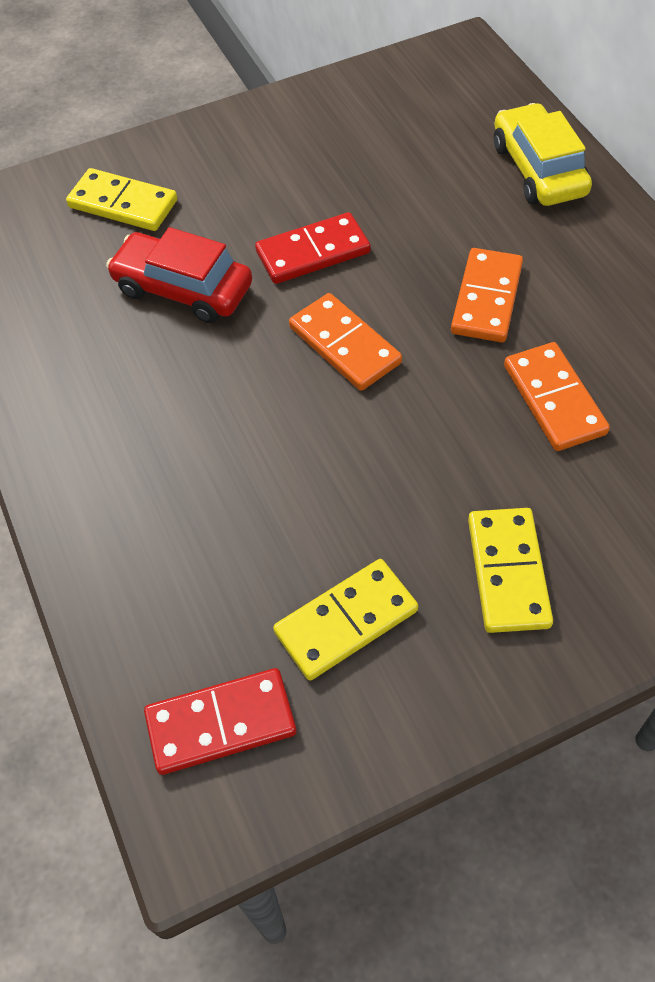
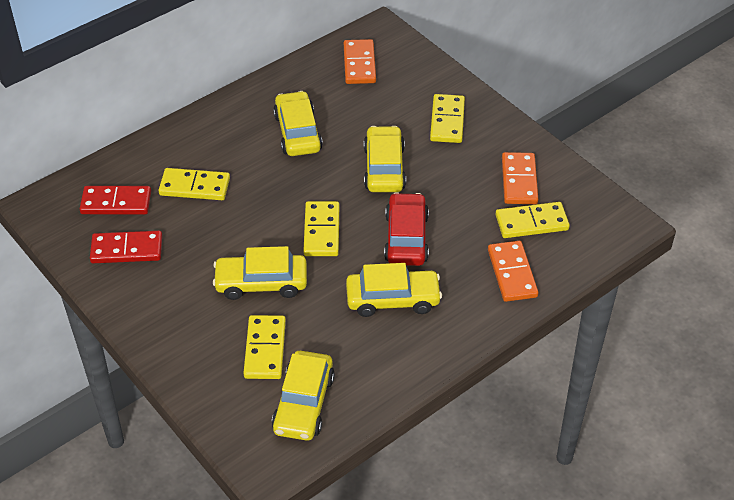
yellow car: [494,103,592,206] = 1 -> [213,246,307,300] [272,351,335,441] [273,91,323,156] [346,263,442,317] [364,126,406,192] = 5
yellow domino: [66,168,177,231] [273,559,418,681] [468,508,553,633] = 3 -> [159,168,230,200] [243,315,286,379] [303,201,339,256] [430,94,465,143] [495,202,570,238] = 5

